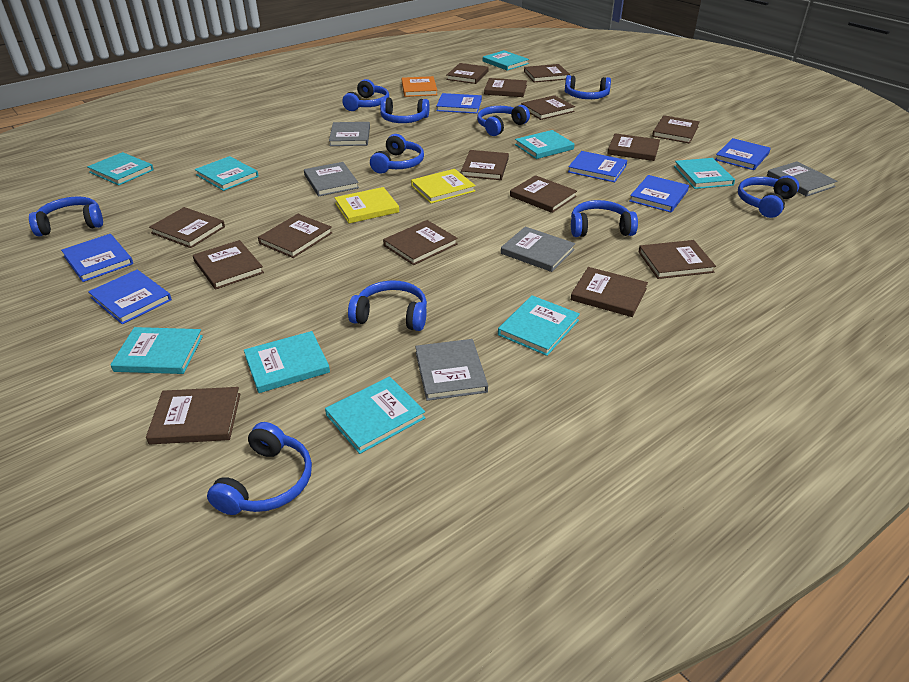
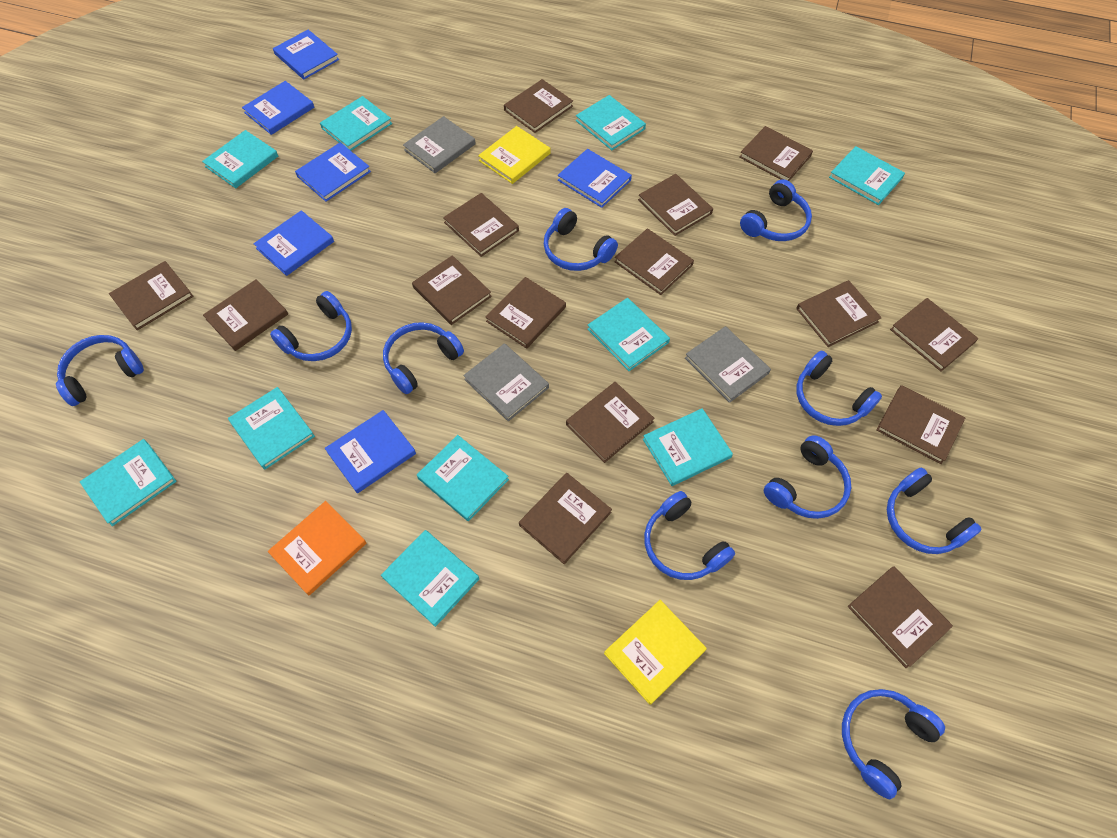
grey book: [304,162,359,197] [329,122,370,146] [415,339,488,401] [501,227,575,272] [767,161,837,197] = 5 -> [403,116,476,173] [464,343,549,421] [685,326,771,403] = 3
turquoise book: [87,152,154,185] [110,327,203,374] [195,156,259,191] [244,331,330,393] [325,376,425,454] [483,50,529,71] [498,295,580,356] [515,130,575,159] [674,158,735,189] = 9 -> [80,439,177,526] [202,130,278,188] [228,387,315,469] [320,96,392,151] [381,530,479,627] [417,435,509,521] [576,95,646,150] [587,298,670,371] [643,408,733,486] [829,146,905,205] = 10

